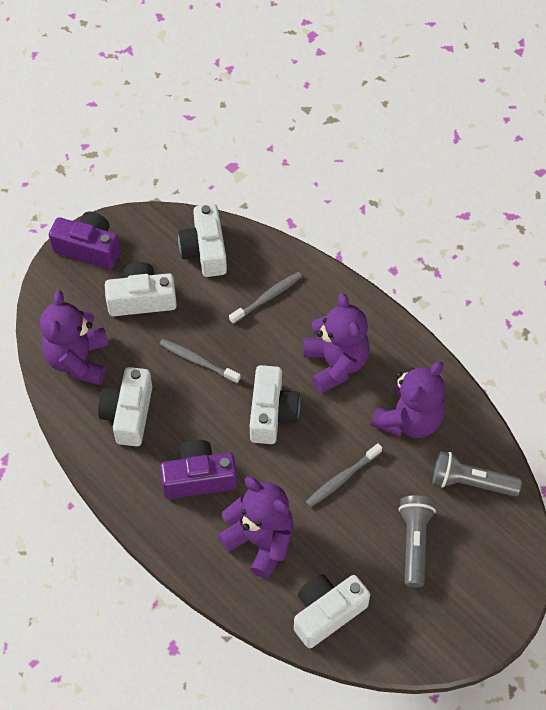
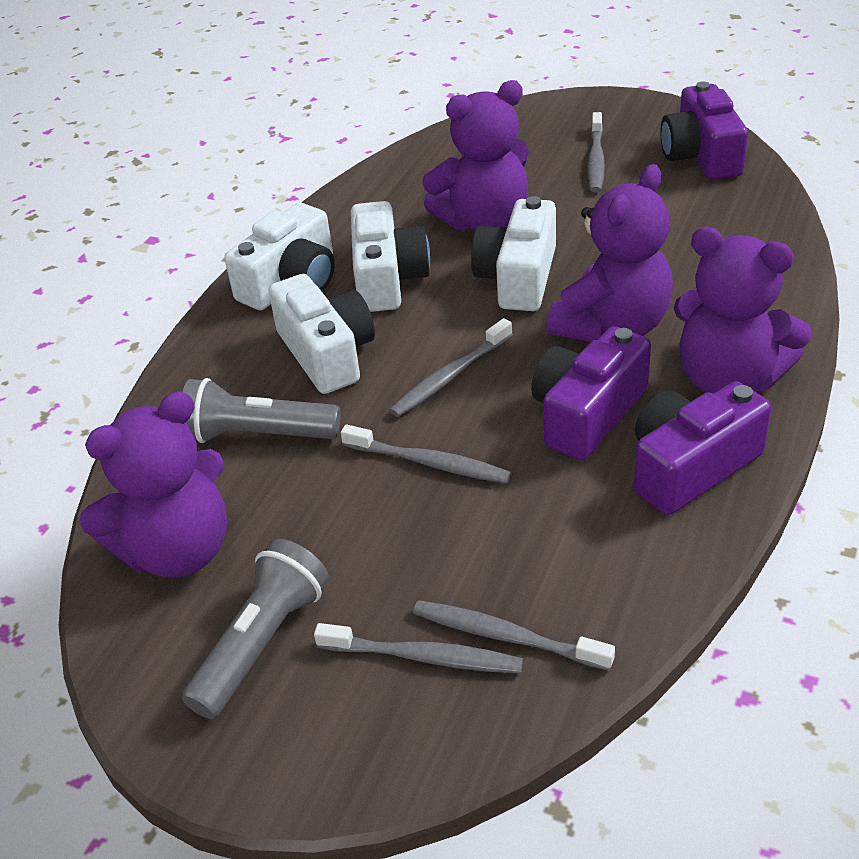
grey toothbrush: [159,339,241,383] [229,272,302,324] [306,443,382,507] = 3 -> [314,623,523,673] [341,425,511,483] [390,318,513,417] [413,600,615,671] [588,112,605,193] = 5
purple camera: [49,212,120,269] [160,440,237,499] = 2 -> [531,326,651,461] [634,381,772,515] [660,82,748,180] = 3
white camera: [98,367,152,446] [105,262,177,316] [178,204,227,277] [250,365,300,444] [294,574,370,648] = 5 -> [224,203,335,310] [268,274,375,394] [351,201,430,312] [471,196,556,311] = 4

